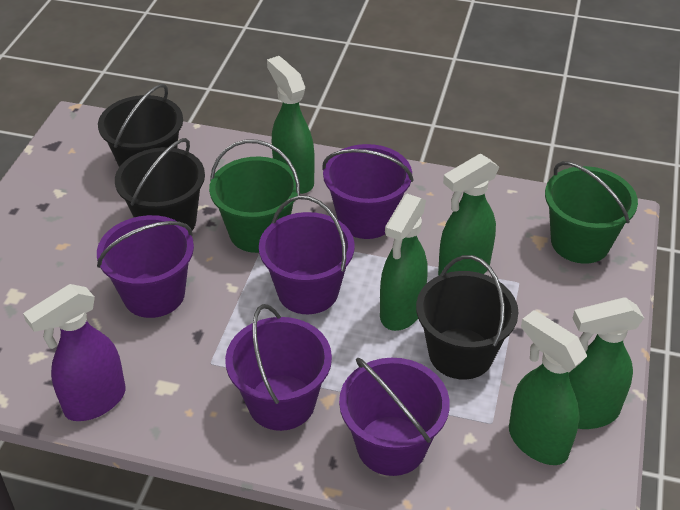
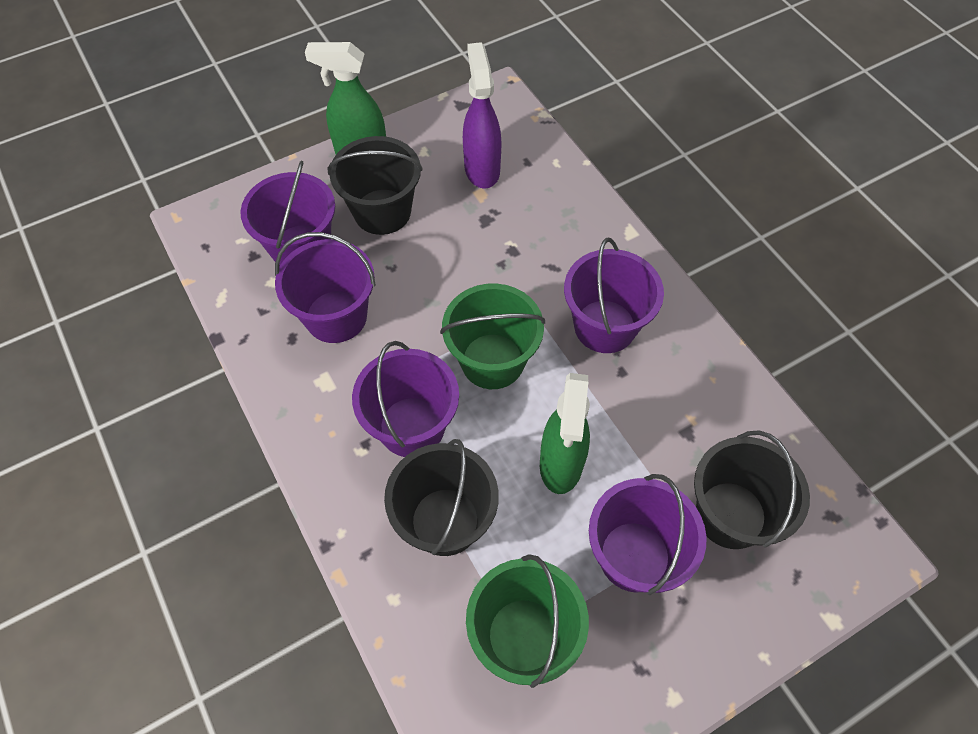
green spray bottle: [267,56,315,194] [380,194,427,331] [438,154,499,275] [509,310,587,465] [569,298,644,429] = 5 -> [305,42,386,154] [540,373,590,494] = 2

